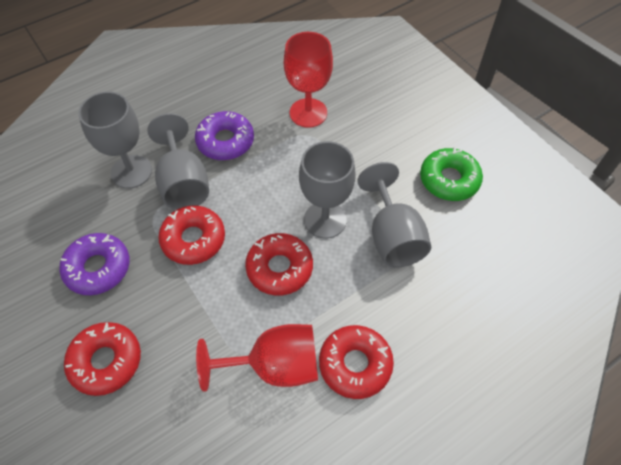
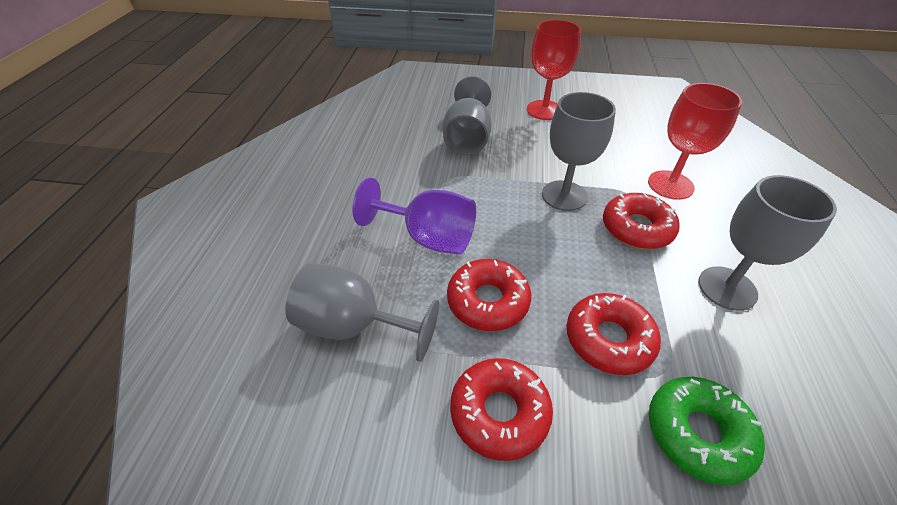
purple donut: [59,233,130,295] [195,111,254,160] = 2 -> none = 0
purple goblet: none = 0 -> [352,178,476,255] = 1

